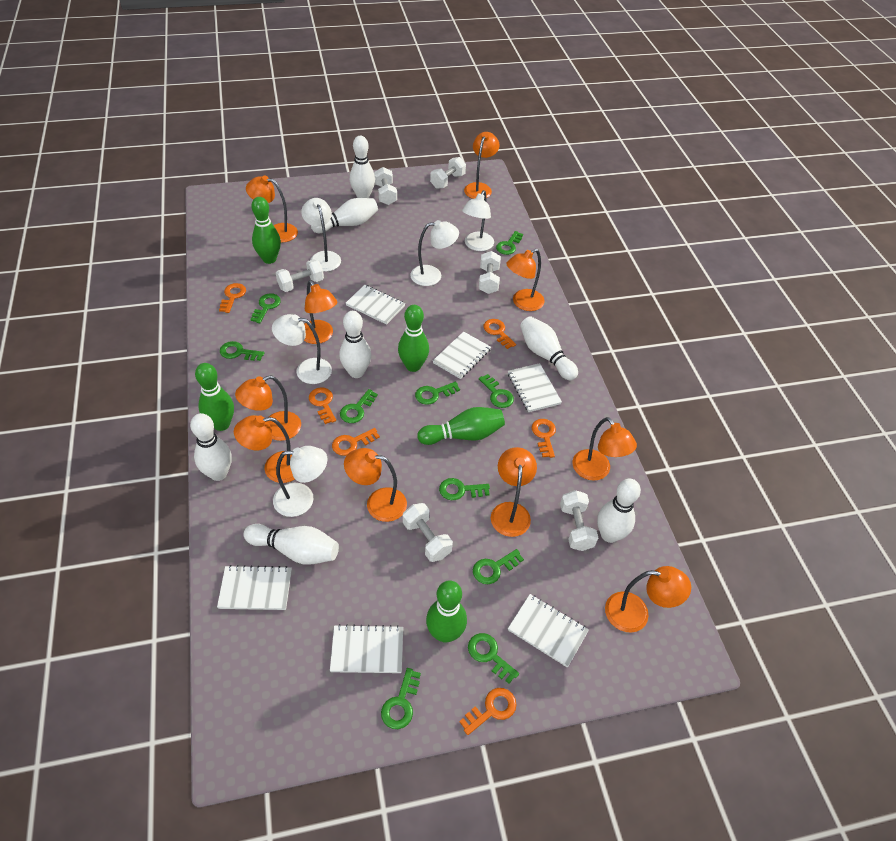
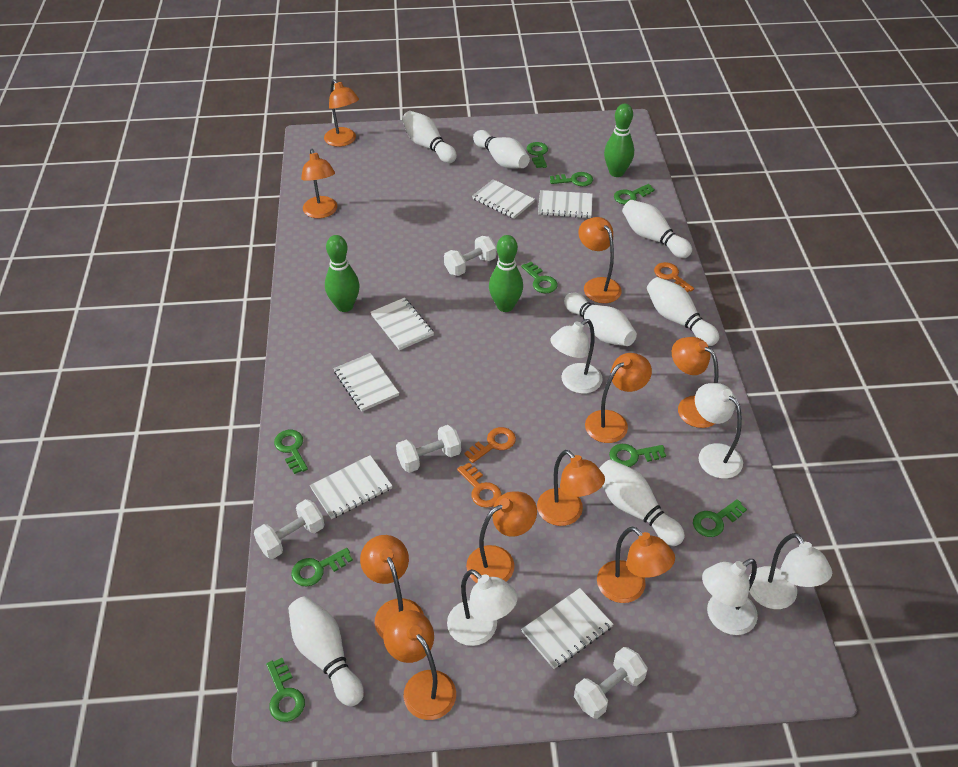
green bowling pin: [195,363,234,431] [251,197,281,264] [398,305,429,372] [417,407,505,445] [426,581,467,642] = 5 -> [325,235,360,312] [489,235,523,312] [604,104,634,177] = 3
green key: [220,341,265,361] [250,293,281,323] [340,389,378,423] [381,668,421,729] [415,381,460,405] [439,478,490,500] [468,633,519,684] [473,549,524,584] [479,374,514,408] [496,231,523,255] = 10 -> [266,658,305,722] [274,430,308,474] [291,548,353,587] [521,262,558,293] [527,142,548,168] [550,172,593,186] [609,444,666,467] [614,184,655,204] [693,499,747,537] = 9
orange key: [219,283,246,313] [309,387,336,424] [332,428,380,456] [459,688,516,735] [484,319,516,349] [532,419,556,458] = 6 -> [457,463,501,508] [464,427,516,463] [654,262,694,292] = 3
white dumbbell: [276,259,324,292] [374,167,397,205] [403,503,453,562] [430,157,466,189] [479,251,501,294] [560,490,598,551] = 6 -> [254,499,324,559] [396,425,461,473] [444,236,496,276] [574,647,648,719] = 4

